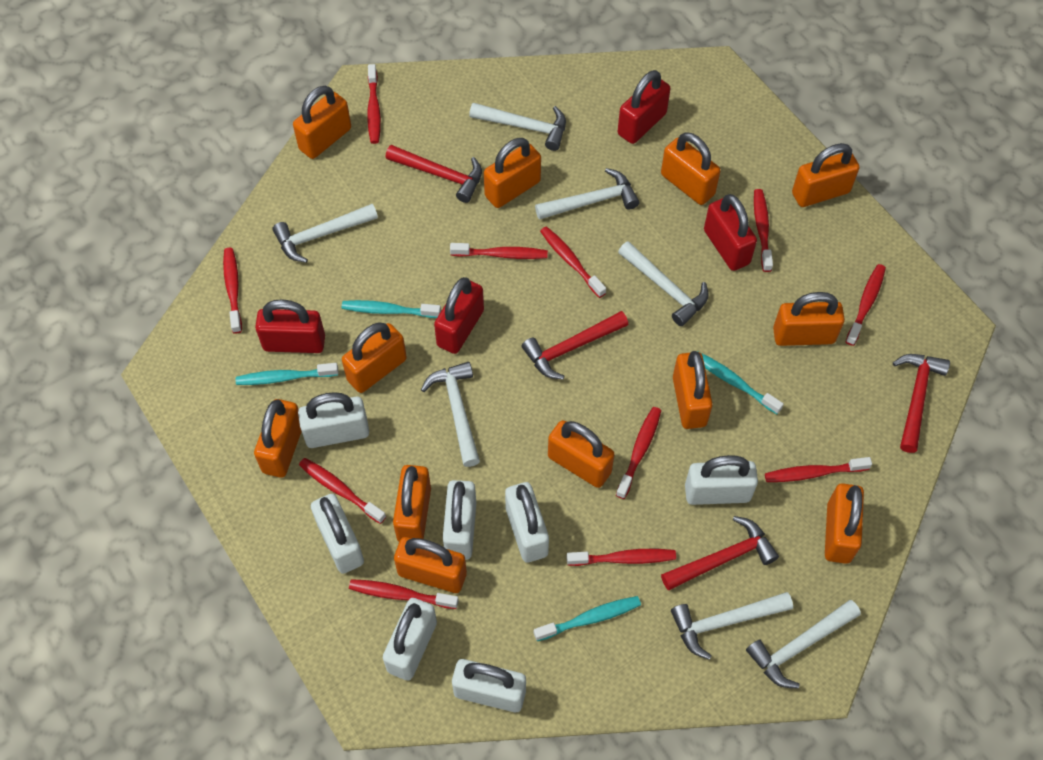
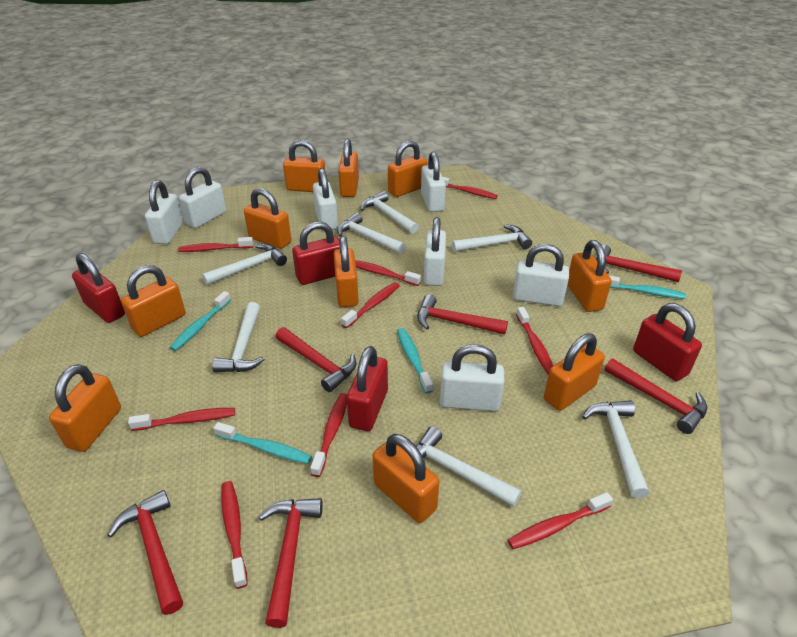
orange padlock: [254,399,302,478] [293,86,351,159] [342,322,407,393] [393,465,431,542] [394,537,467,593] [484,138,541,208] [548,420,614,488] [661,132,721,205] [673,351,713,429] [773,292,845,346] [792,143,860,207] [825,483,864,564] = 12 -> [49,364,121,452] [121,265,186,337] [244,188,291,249] [283,140,325,192] [334,236,359,307] [338,138,359,197] [372,434,439,523] [388,141,427,197] [544,333,605,411] [568,240,612,312] = 10
red hammer: [385,145,482,203] [522,311,629,380] [661,516,779,590] [893,354,950,453] = 4 -> [107,490,183,615] [259,498,323,628] [276,327,357,392] [417,294,508,335] [596,245,682,282] [605,358,707,434] = 6
red toothbrush: [223,248,242,334] [299,458,386,524] [349,579,459,609] [367,64,381,144] [450,243,548,259] [540,226,606,298] [567,549,676,566] [616,407,661,499] [754,189,773,272] [765,457,872,482] [846,264,886,346] = 11 -> [128,408,235,431] [178,237,253,252] [221,481,248,589] [310,393,347,477] [341,282,400,328] [355,260,421,286] [443,177,498,199] [508,492,613,549] [516,307,553,374] = 9

